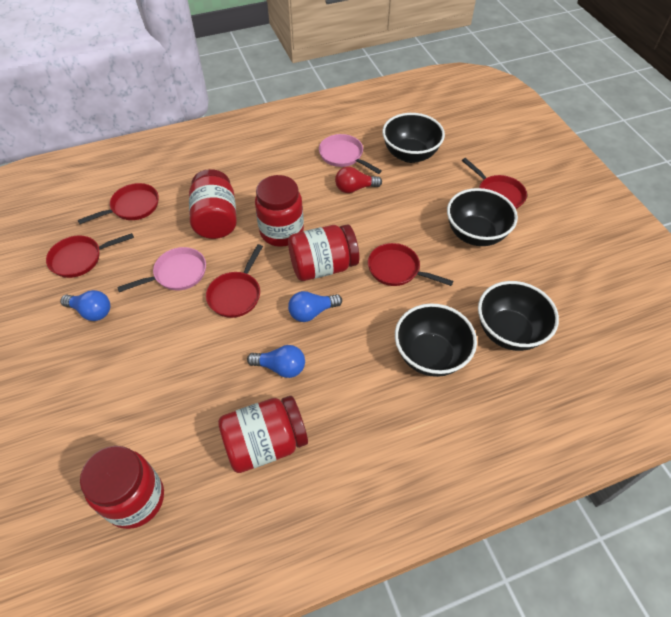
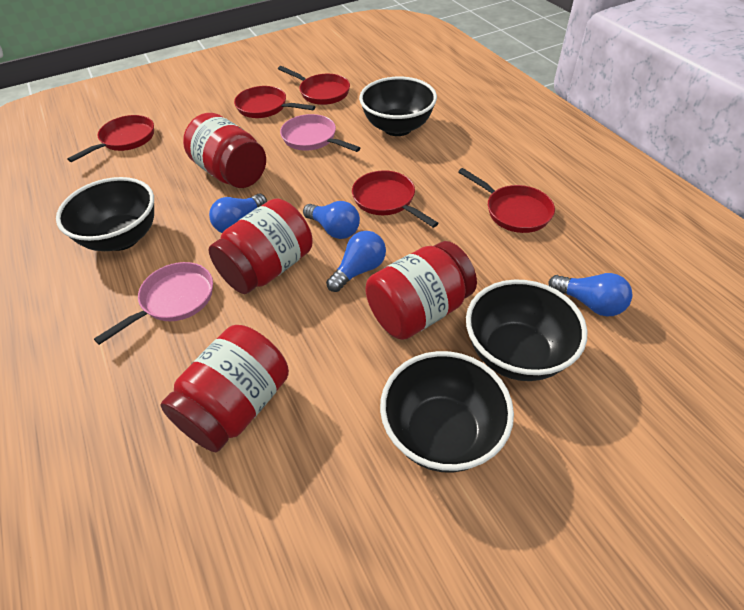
blue light bulb: [60,290,110,321] [247,345,305,378] [288,291,342,322] = 3 -> [209,194,267,233] [303,201,360,239] [326,231,386,292] [549,273,633,317] = 4
red jar: [80,446,164,529] [189,169,237,239] [218,396,308,473] [255,175,304,247] [288,225,359,281] = 5 -> [160,325,289,452] [183,113,266,188] [209,198,312,294] [365,241,477,340] = 4
red light bulb: [335,166,382,193] = 1 -> none = 0

